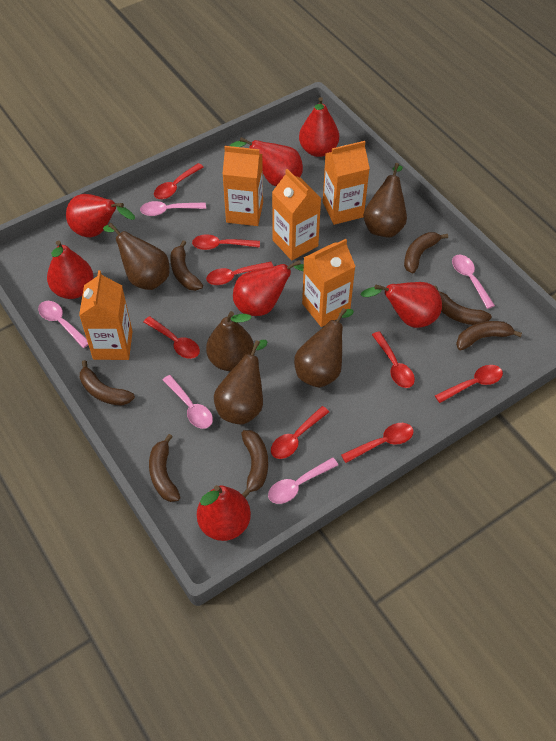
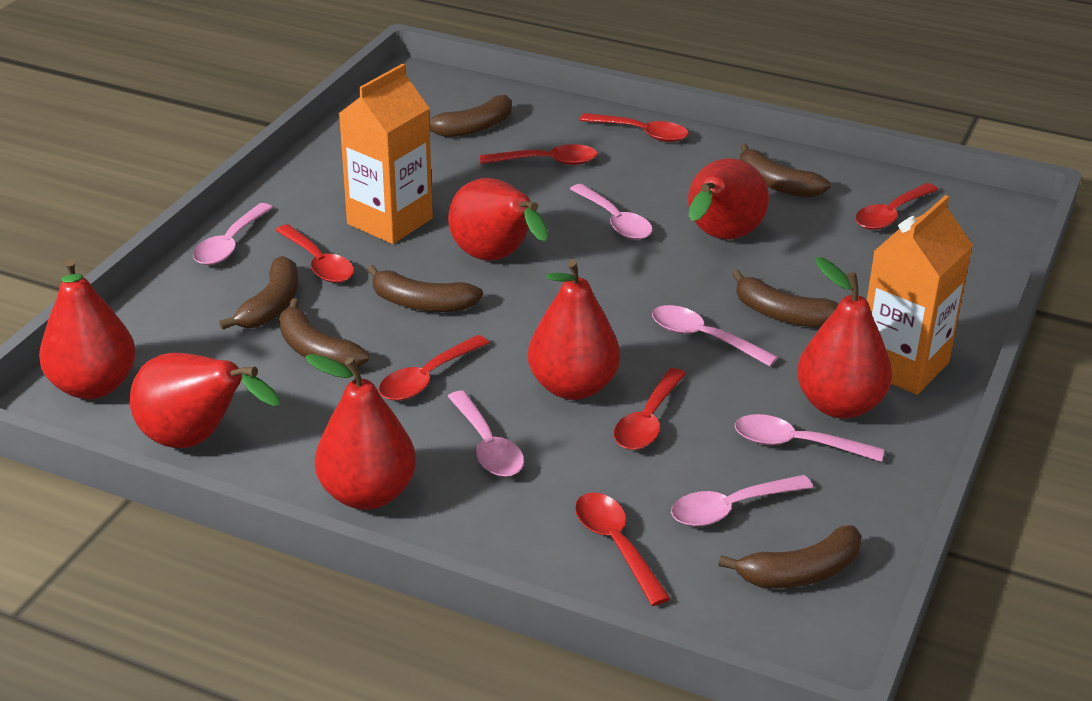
brown pear: [103,223,170,290] [206,311,254,371] [214,340,267,425] [294,308,354,388] [364,163,407,238] = 5 -> none = 0
orange carton: [79,270,133,360] [223,146,263,226] [272,169,321,260] [302,239,356,327] [323,141,370,225] = 5 -> [338,64,433,244] [867,195,973,395] = 2
pink spoon: [38,301,88,348] [140,201,206,216] [163,375,213,429] [268,457,338,504] [452,255,495,309] = 5 -> [193,203,273,265] [447,390,524,477] [570,184,652,240] [652,305,778,367] [671,475,813,527] [735,414,884,462] = 6
red spoon: [144,316,200,359] [154,163,203,199] [192,234,260,250] [206,262,273,285] [271,406,329,459] [341,423,414,463] [372,331,415,388] [435,365,503,403] = 8 -> [275,224,354,283] [379,335,489,401] [480,144,598,165] [575,493,671,606] [580,113,689,142] [614,368,686,450] [855,183,938,230] = 7

